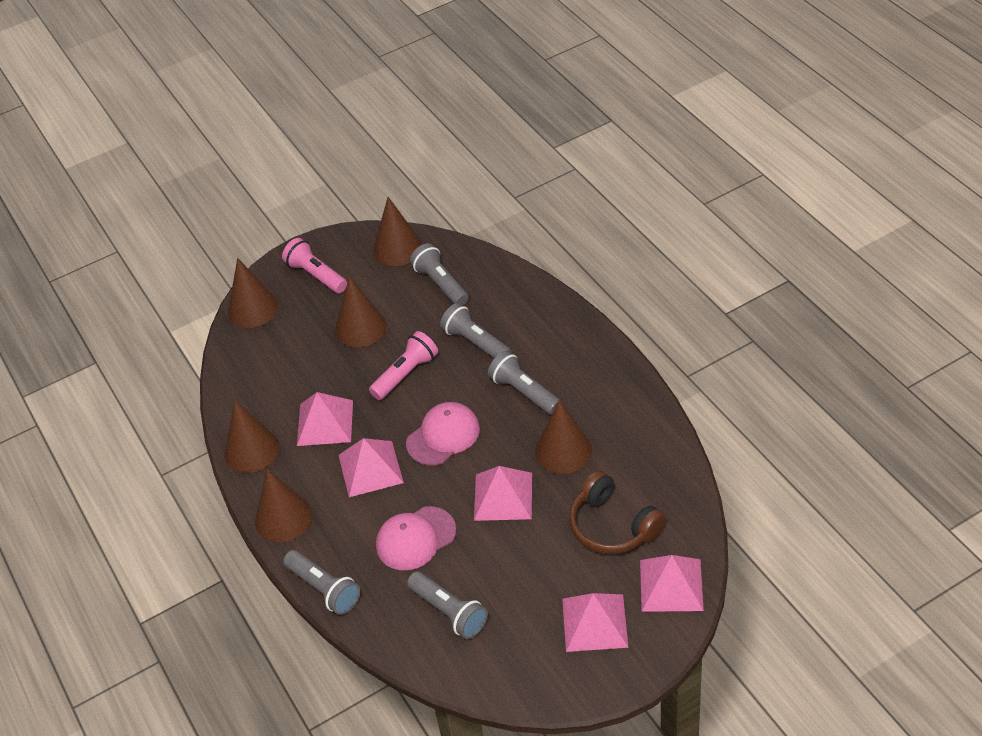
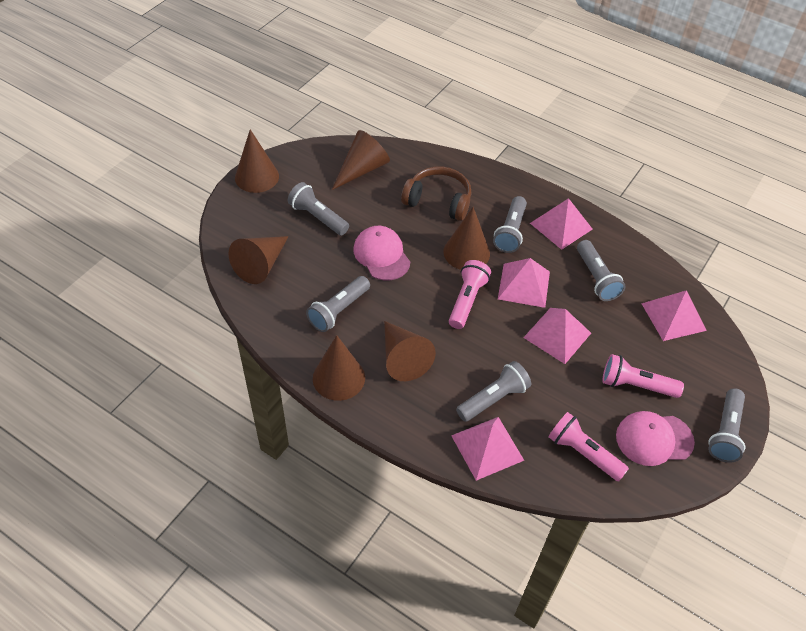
grey flashlight: [283,550,360,615] [407,571,488,639] [410,243,469,306] [440,303,512,358] [488,351,560,415] = 5 -> [288,182,349,235] [306,276,370,332] [456,361,531,422] [493,196,527,253] [577,240,626,301] [708,388,745,462] = 6
pink flashlight: [282,238,347,293] [369,331,438,400] = 2 -> [449,260,491,329] [548,412,629,481] [602,354,684,398] = 3

